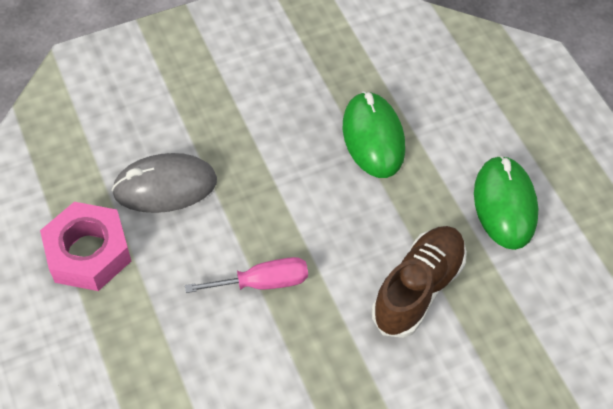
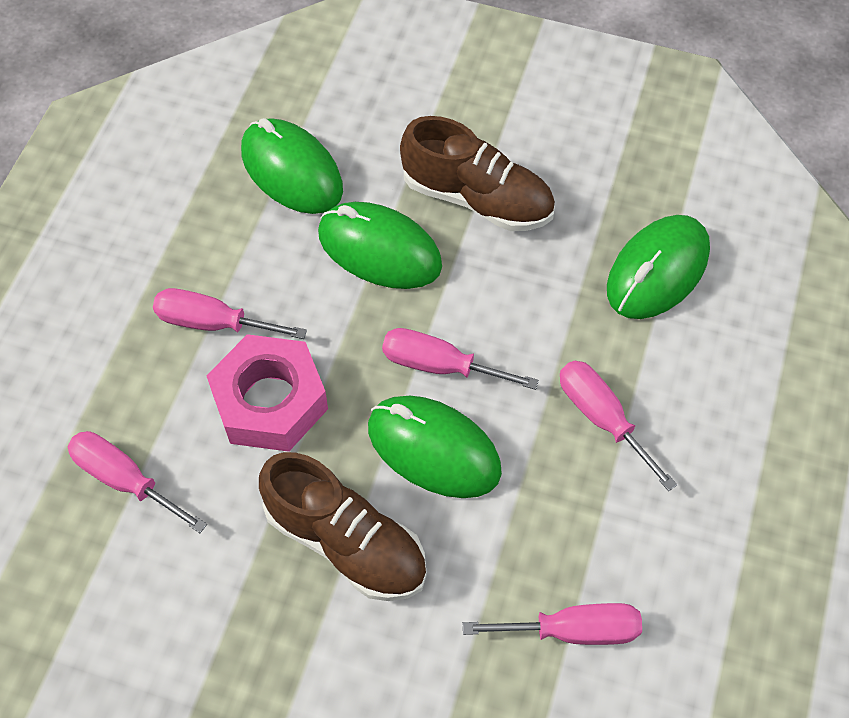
brown shoe: [372,226,467,338] = 1 -> [259,452,426,601] [400,116,555,231] = 2
green mouse: [343,91,405,178] [474,155,538,250] = 2 -> [241,118,343,214] [318,202,442,289] [368,396,502,498] [607,215,710,319] = 4
grey mouse: [111,153,217,213] = 1 -> none = 0
pink screwdriver: [185,257,308,293] = 1 -> [67,431,207,533] [153,288,307,339] [382,328,539,390] [463,603,642,645] [560,361,677,491] = 5

